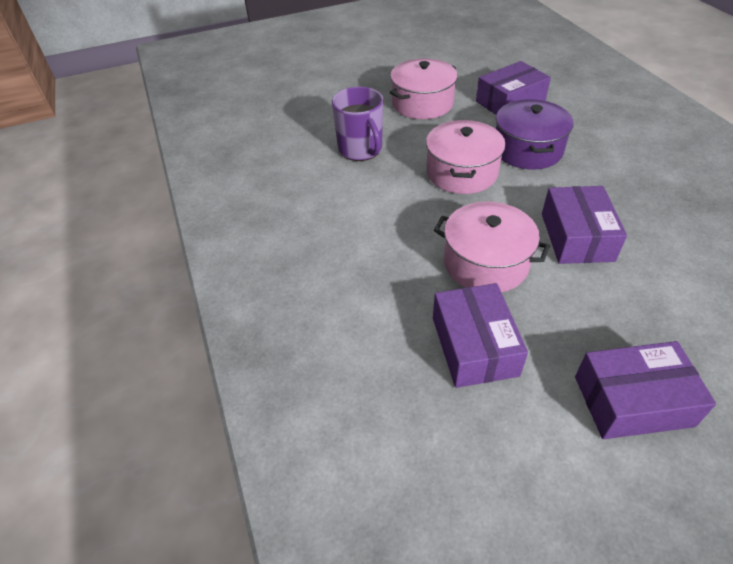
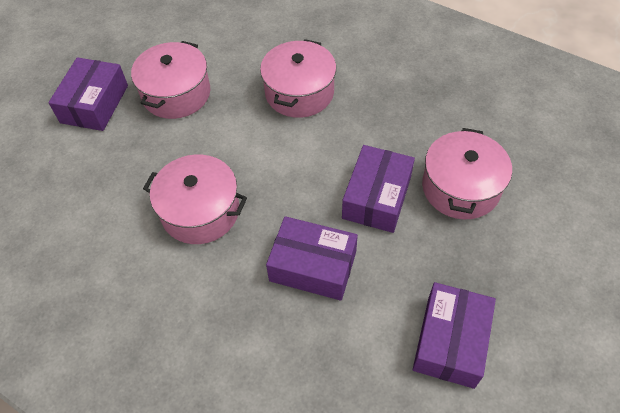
pink pot: [390,58,458,119] [426,120,506,194] [434,202,550,293] = 3 -> [131,41,210,119] [143,155,247,244] [260,39,336,118] [422,128,512,219] = 4
purple mug: [332,87,383,161] = 1 -> none = 0
purple pot: [496,99,573,169] = 1 -> none = 0

